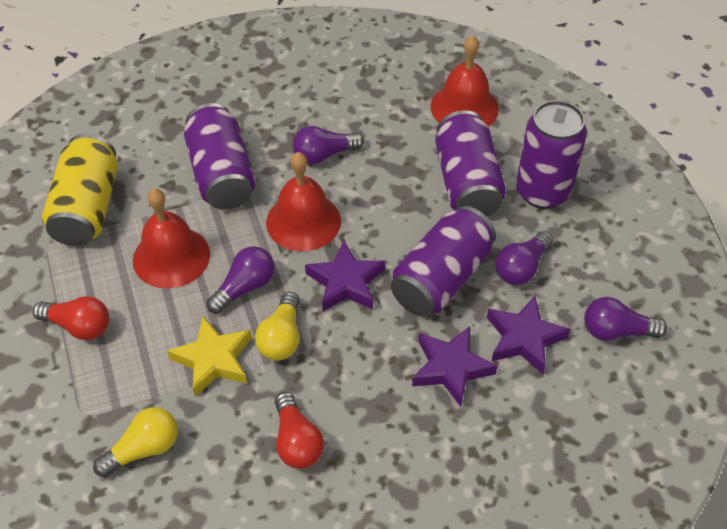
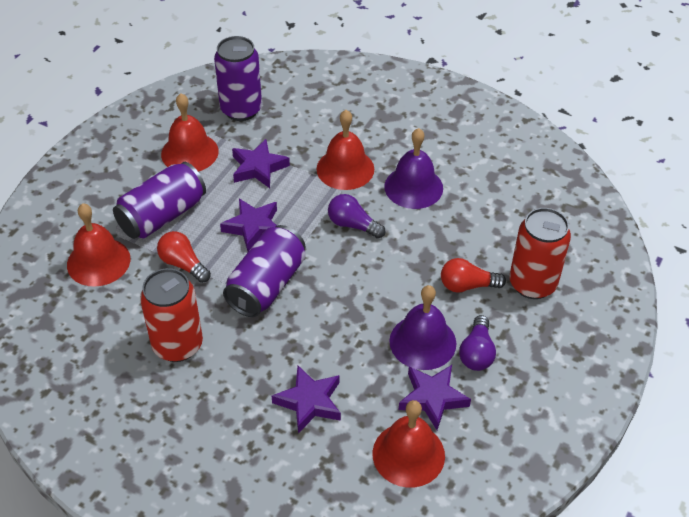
purple bell: none = 0 -> [384,128,443,209] [389,285,456,370] = 2
purple can: [184,103,256,210] [391,206,496,316] [435,110,506,217] [516,100,587,209] = 4 -> [113,162,206,239] [214,36,262,121] [223,225,306,317] = 3
purple light bulb: [207,246,275,314] [293,126,364,164] [496,231,553,285] [584,297,667,341] = 4 -> [328,194,386,239] [459,315,496,371] = 2
purple star: [305,240,385,312] [412,326,498,407] [487,296,571,374] = 3 -> [220,199,277,251] [232,139,290,188] [272,366,341,434] [399,365,471,430] = 4
red bell: [133,188,210,288] [266,152,341,252] [431,35,499,126] = 3 -> [67,203,130,287] [161,93,219,172] [316,110,374,190] [372,400,445,488] = 4
red can: none = 0 -> [140,268,203,362] [509,208,571,299] = 2
yellow can: [42,134,118,246] = 1 -> none = 0
yellow light bulb: [93,407,178,477] [255,292,300,360] = 2 -> none = 0
yellow star: [167,316,252,397] = 1 -> none = 0

